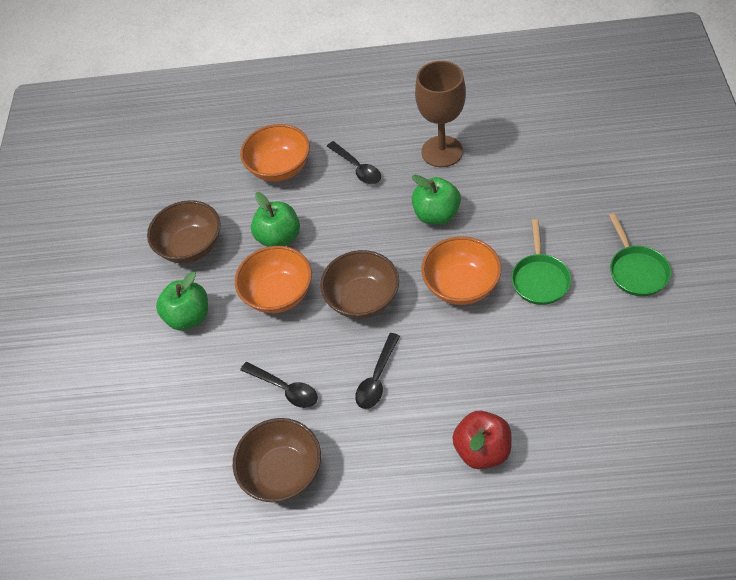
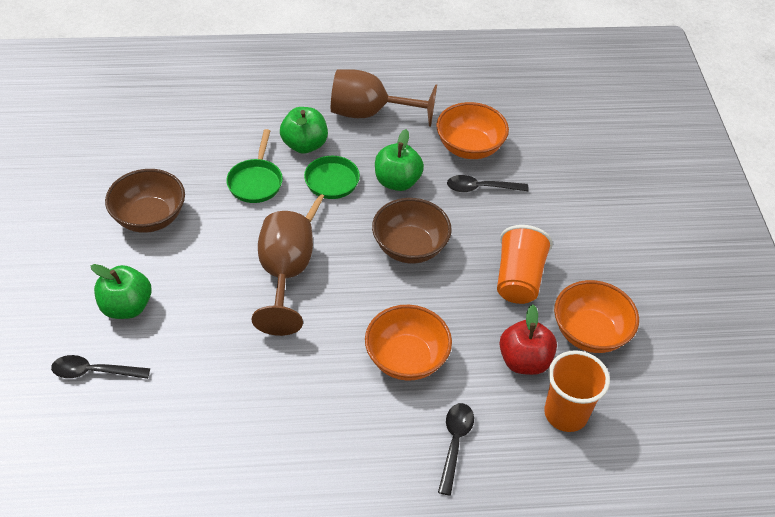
brown bowl: [147,200,221,263] [233,418,321,502] [320,250,399,319] = 3 -> [105,169,185,233] [372,198,452,264] = 2
brown goblet: [415,61,466,167] = 1 -> [252,211,313,336] [331,69,437,127] = 2
orange cup: none = 0 -> [497,225,553,304] [544,350,610,432] = 2

